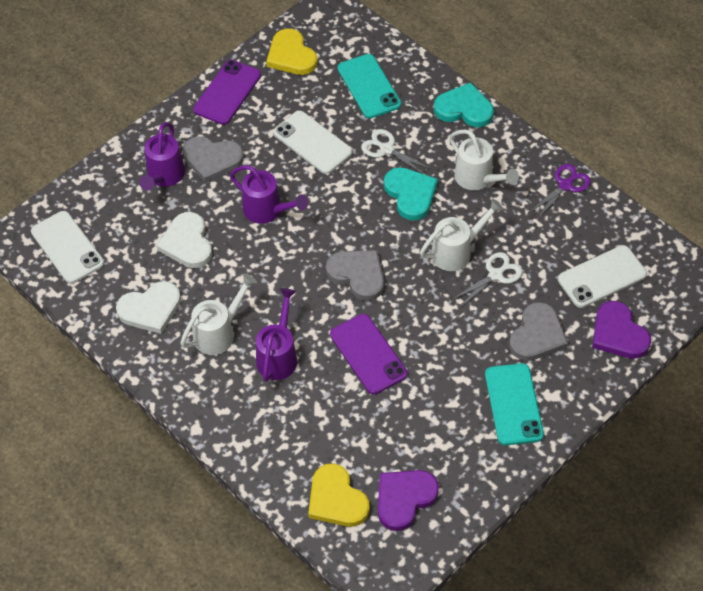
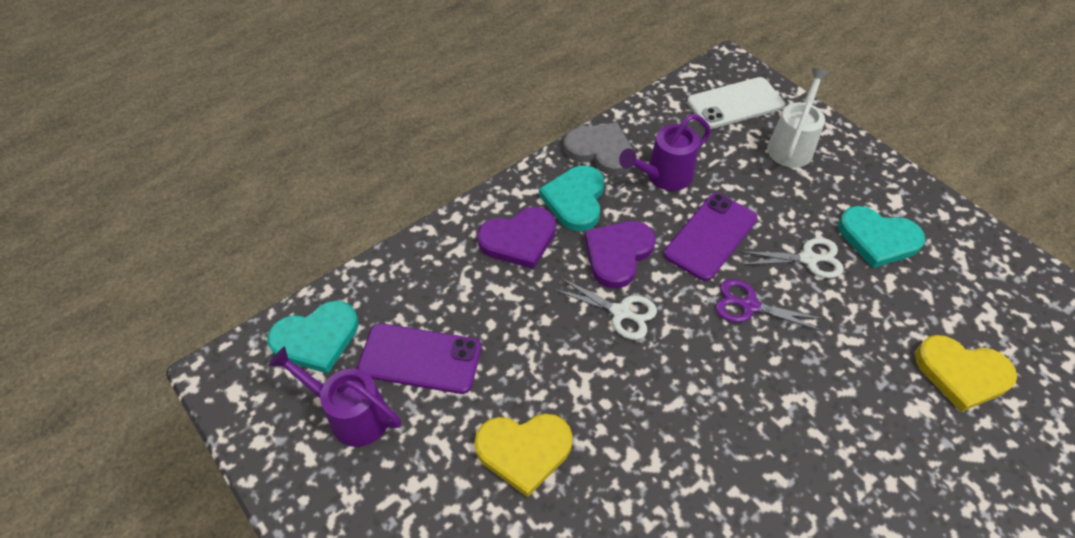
grey heart: [183,136,244,183] [326,250,384,301] [509,302,568,361] = 3 -> [564,123,633,176] = 1
purple watering can: [139,122,185,190] [230,165,308,224] [256,288,297,382] = 3 -> [269,346,401,447] [619,114,711,191] = 2
turquoise heart: [384,167,438,220] [434,82,494,127] = 2 -> [267,301,359,374] [539,166,604,231] [838,206,925,268] = 3
turquoise phone: [338,54,401,118] [485,363,544,445] = 2 -> none = 0
white heart: [116,281,181,334] [156,212,212,268] = 2 -> none = 0
white phone: [31,211,104,284] [273,111,352,174] [558,245,647,308] = 3 -> [687,77,785,129] = 1
white watering can: [180,273,257,355] [420,199,504,271] [450,129,519,190] = 3 -> [767,68,830,168] = 1

